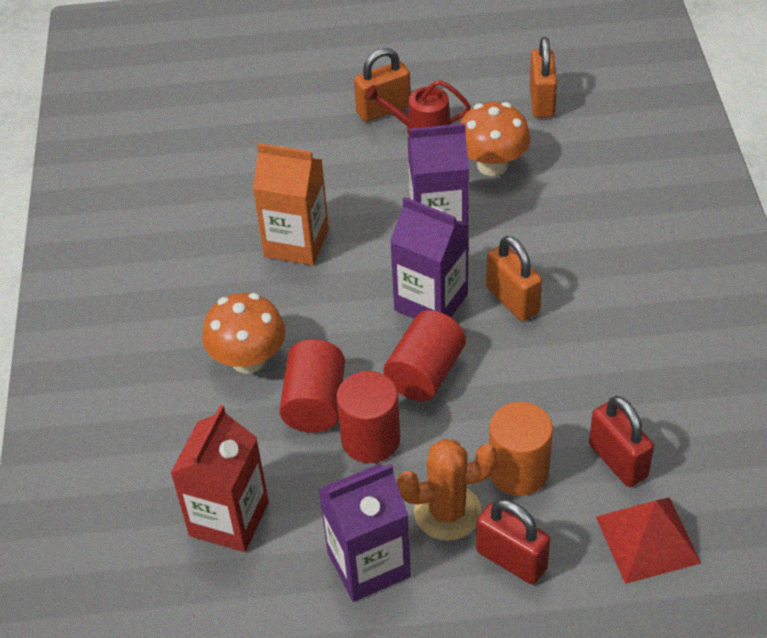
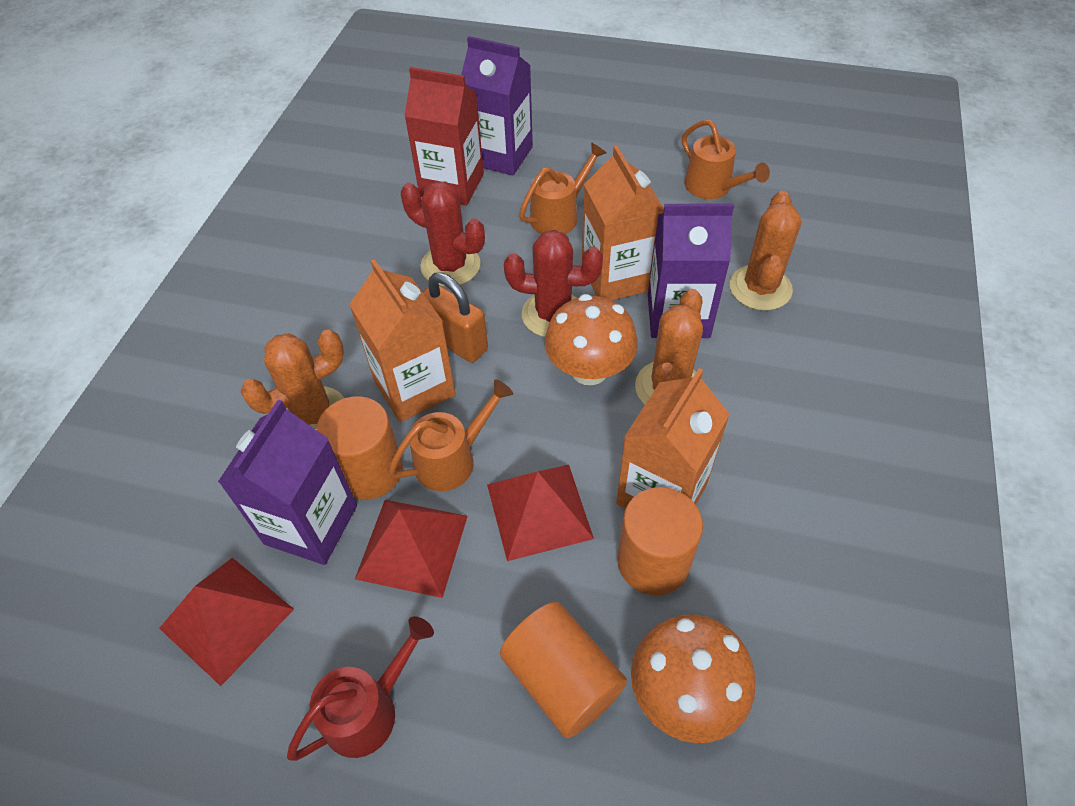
orange cactus: [397,439,498,541] = 1 -> [241,330,344,429] [635,289,703,405] [730,191,802,311] = 3
orange carton: [253,143,329,266] = 1 -> [349,259,456,422] [582,145,664,300] [616,368,730,509] = 3
orange cylinder: [489,402,553,496] = 1 -> [316,396,403,500] [500,602,627,738] [617,487,703,595] = 3
orange padlock: [354,48,411,122] [486,236,542,321] [529,37,557,118] = 3 -> [422,272,488,363] = 1
orange watering can: none = 0 -> [388,379,513,491] [519,142,607,234] [682,120,770,199] = 3
red cactus: none = 0 -> [401,181,485,287] [504,230,603,337] = 2
red cylinder: [279,339,345,433] [336,371,400,463] [383,310,466,401] = 3 -> none = 0
red padlock: [476,499,550,585] [589,396,654,487] = 2 -> none = 0
red pyramid: [596,497,701,584] = 1 -> [159,557,294,686] [355,500,468,598] [487,465,594,561] = 3

